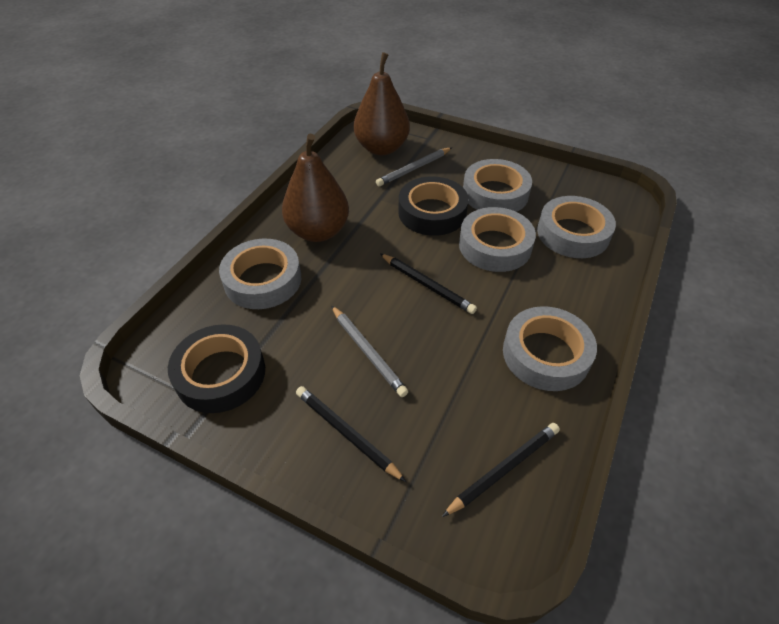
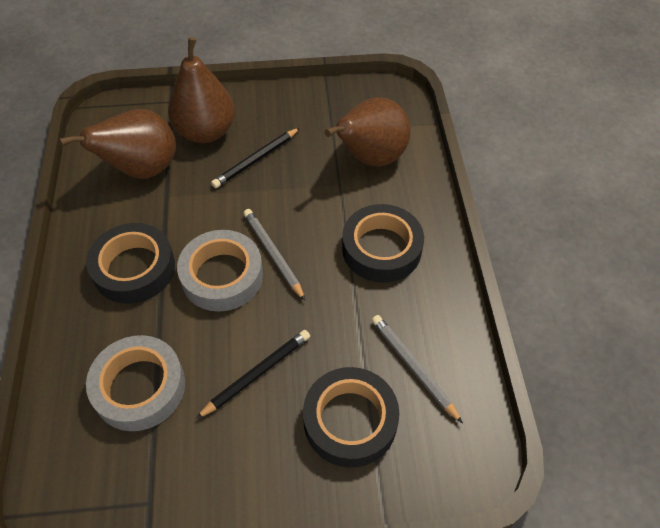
black pencil: [296,386,406,482] [380,253,477,314] [442,423,560,517] = 3 -> [196,330,310,419] [211,128,300,188] = 2
black tape: [168,324,265,413] [399,176,469,236] = 2 -> [86,223,175,304] [303,367,399,468] [342,204,424,283] = 3
brown pear: [282,134,349,242] [354,52,410,155] = 2 -> [58,109,176,179] [168,37,235,143] [325,97,410,167] = 3
grey tape: [219,239,301,309] [459,207,536,272] [463,159,532,212] [503,306,597,391] [537,196,616,258] = 5 -> [86,335,185,431] [177,230,263,312] = 2

